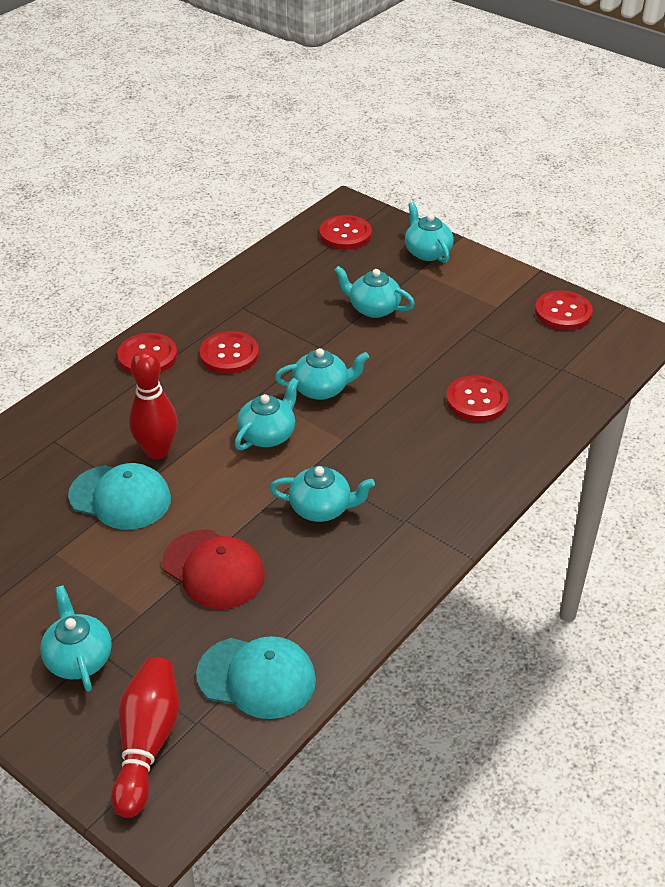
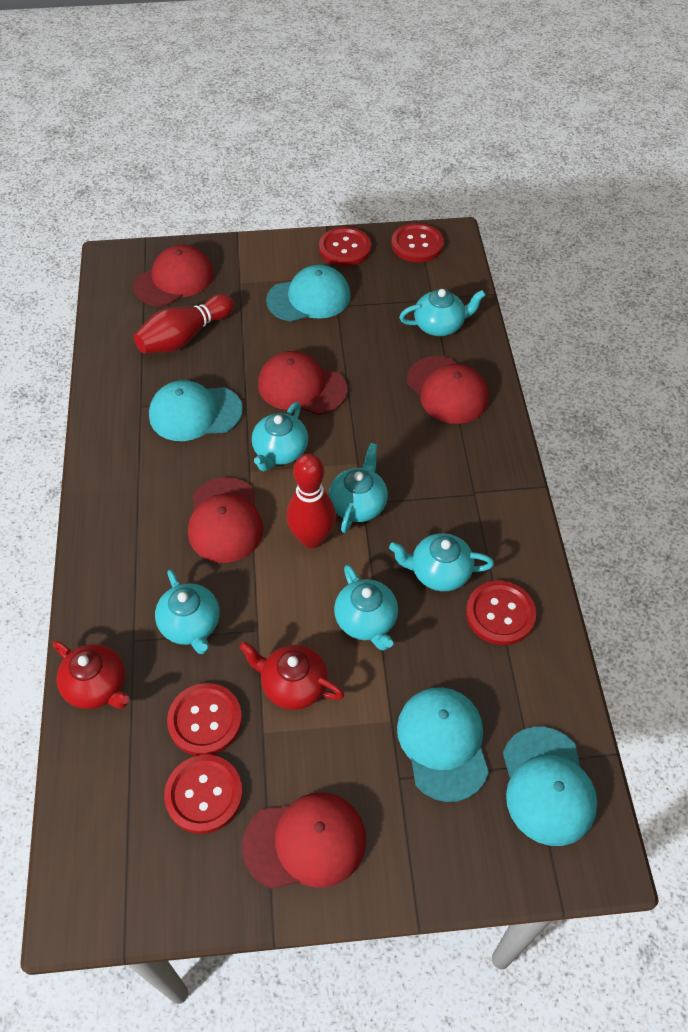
red cap: [162,530,265,609] = 1 -> [133,245,214,306] [188,477,263,563] [242,792,366,889] [258,351,348,415] [407,356,489,424] = 5
red teapot: none = 0 -> [53,641,129,709] [239,641,344,710] = 2
turquoise cap: [68,463,171,530] [196,636,316,719] = 2 -> [149,380,243,441] [266,265,351,321] [397,687,489,802] [503,727,597,846] = 4

